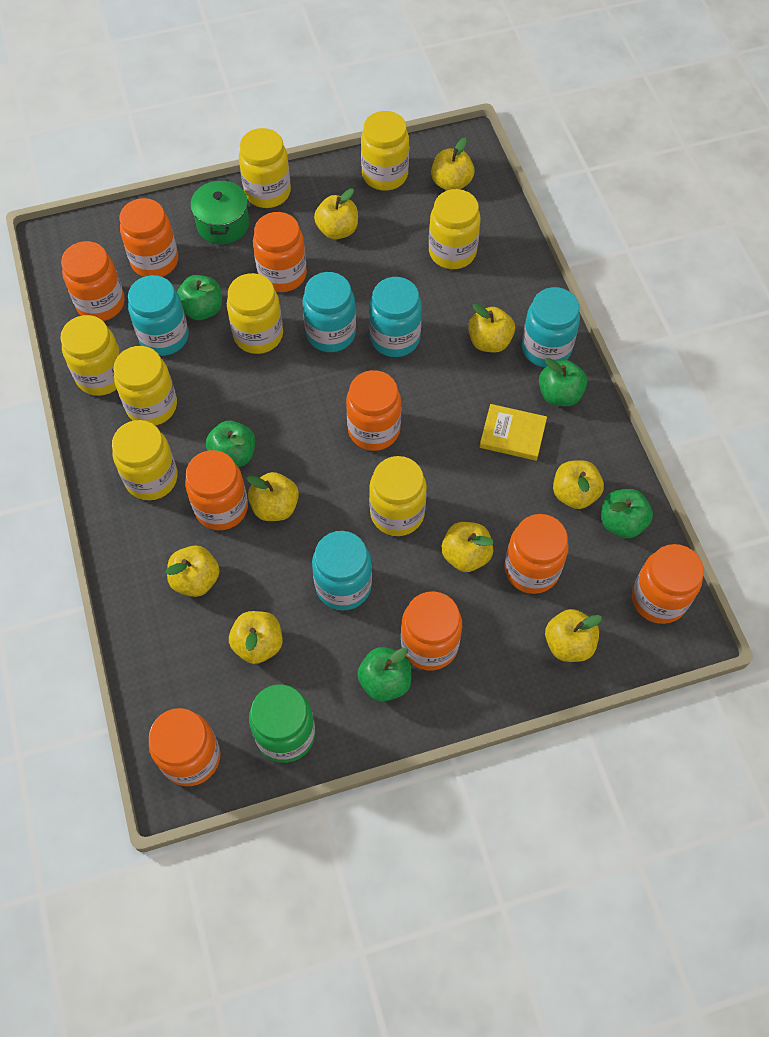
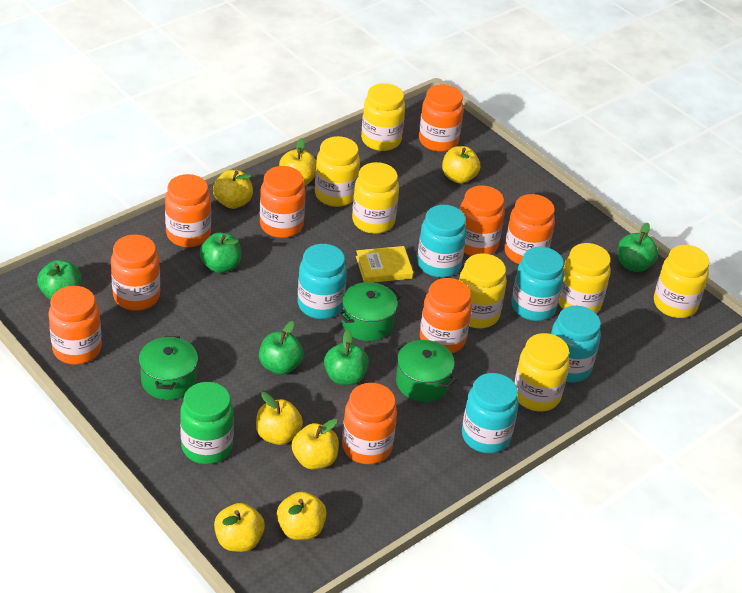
green pot: [190,179,249,244] = 1 -> [139,336,198,400] [338,282,401,341] [394,340,457,402] = 3
yellow apple: [166,545,220,597] [229,611,283,664] [247,472,299,521] [314,188,358,240] [431,138,475,190] [442,522,493,572] [468,304,515,353] [545,609,602,662] [553,460,604,509] = 9 -> [213,170,253,209] [214,503,265,552] [256,392,303,445] [277,491,327,540] [279,138,317,186] [292,419,339,469] [442,146,480,184] = 7
yellow jar: [60,315,121,396] [112,420,178,500] [113,346,177,426] [227,273,283,354] [239,128,291,208] [361,111,409,191] [369,456,427,536] [429,189,481,269] = 8 -> [315,136,360,207] [352,162,399,234] [361,83,405,151] [459,253,507,328] [514,333,570,412] [558,243,611,313] [654,245,710,318] = 7

